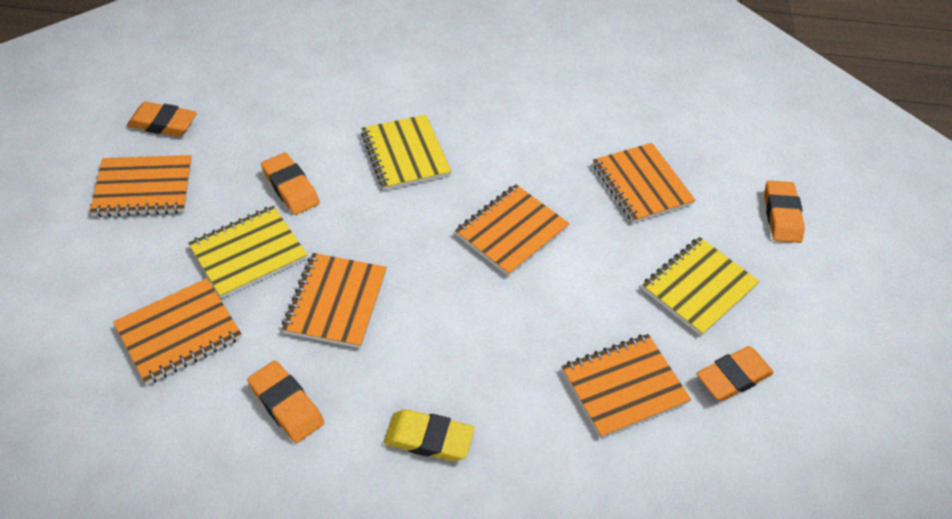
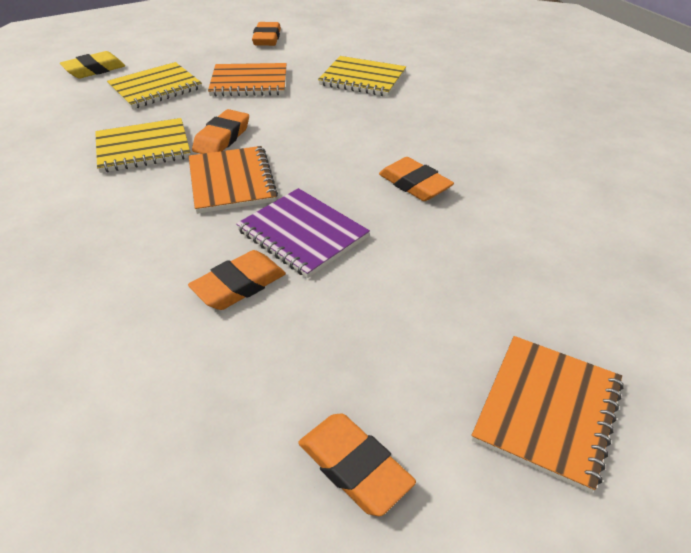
orange notebook: [90,155,192,217] [113,278,242,385] [282,253,387,348] [455,184,570,276] [561,334,691,438] [593,143,696,223] = 6 -> [189,146,278,214] [208,63,287,97] [471,336,624,493] = 3
purple notebook: none = 0 -> [236,188,370,278] = 1

